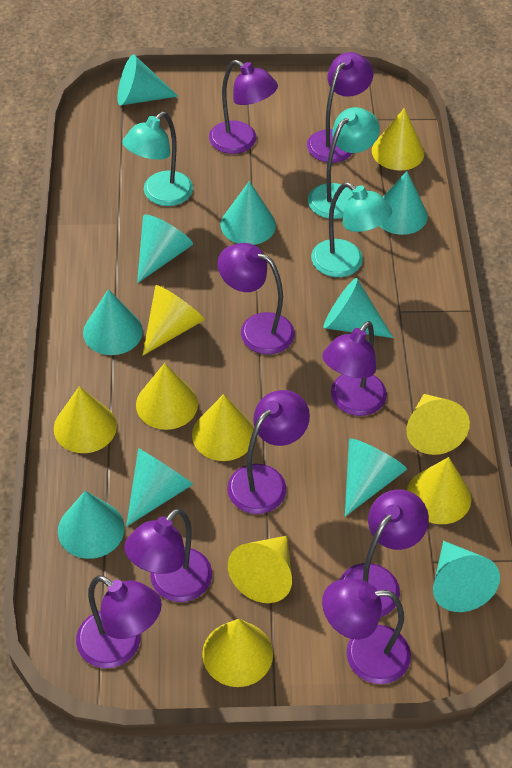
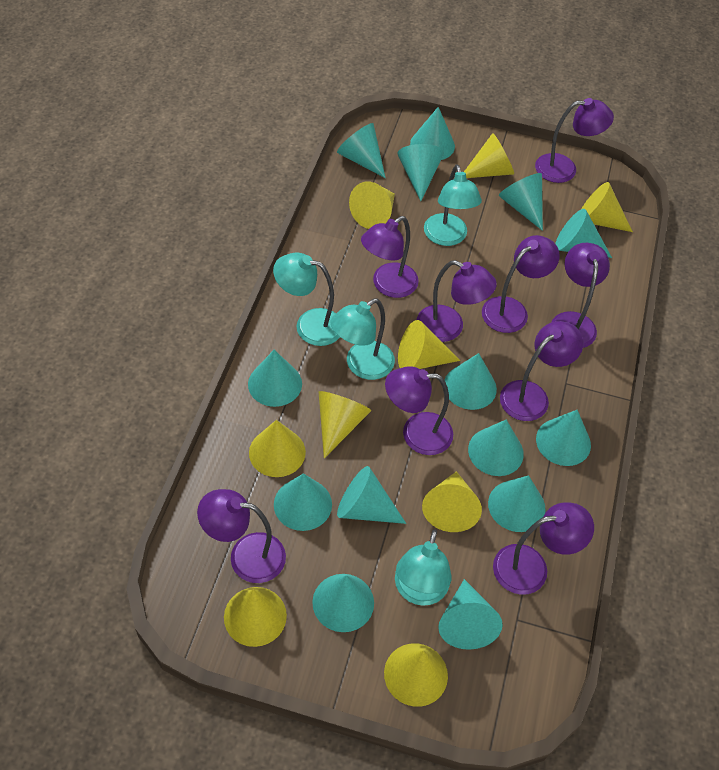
turquoise cone: [58,491,125,559] [83,289,143,355] [117,55,178,106] [126,448,193,527] [137,214,193,283] [220,181,276,245] [324,278,393,338] [345,438,407,517] [379,171,428,235] [433,541,500,612] = 10 -> [248,350,302,407] [274,473,332,531] [312,574,374,632] [337,123,386,178] [337,466,406,524] [397,144,444,201] [410,107,455,160] [438,579,503,650] [444,353,497,410] [468,419,524,476] [488,475,546,532] [499,173,543,231] [536,410,591,466] [555,209,612,258] = 14
turquoise lamp: [122,112,193,206] [308,107,380,219] [311,182,392,277] = 3 -> [273,253,340,346] [330,299,395,380] [395,529,452,606] [424,164,482,246] = 4

